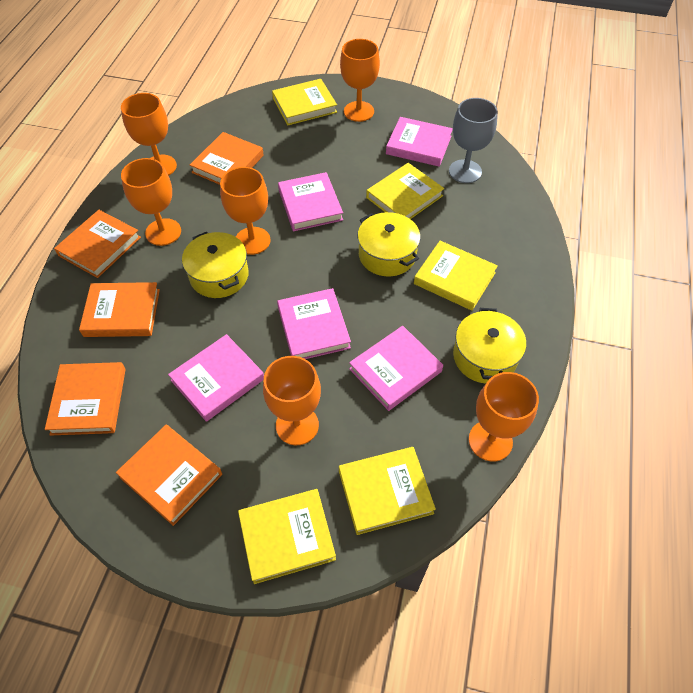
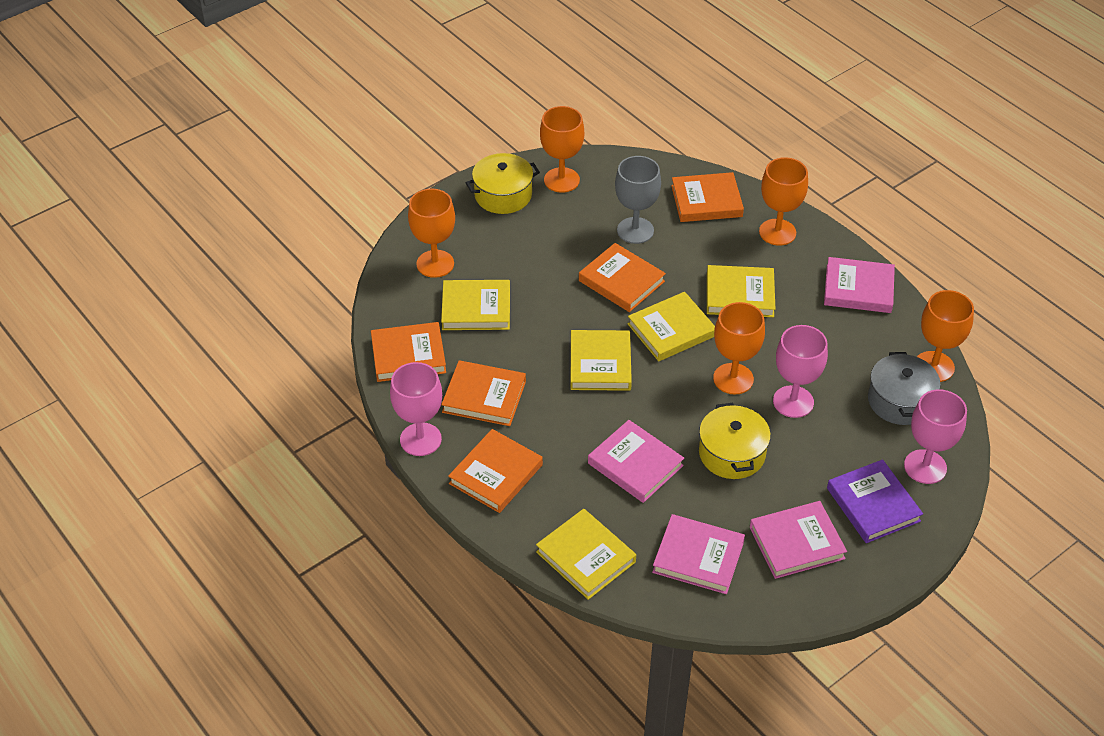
grey pot: none = 0 -> [868,352,941,425] = 1
orange goblet: [121,93,177,176] [121,158,181,246] [220,167,271,255] [263,356,321,445] [340,39,380,122] [469,372,539,462] = 6 -> [408,188,455,278] [540,106,584,193] [713,302,765,395] [759,157,808,246] [917,290,974,382] = 5
pink book: [168,334,264,422] [277,288,351,359] [278,172,343,231] [349,326,443,411] [386,117,453,167] = 5 -> [588,420,684,503] [652,514,745,594] [750,501,847,579] [824,257,895,313] = 4
pink goblet: none = 0 -> [390,362,442,456] [773,325,828,418] [904,389,967,484] = 3
purple book: none = 0 -> [827,460,923,543] = 1
yellow pot: [182,232,249,298] [358,212,420,276] [453,308,526,384] = 3 -> [466,153,540,214] [699,403,771,479] = 2

